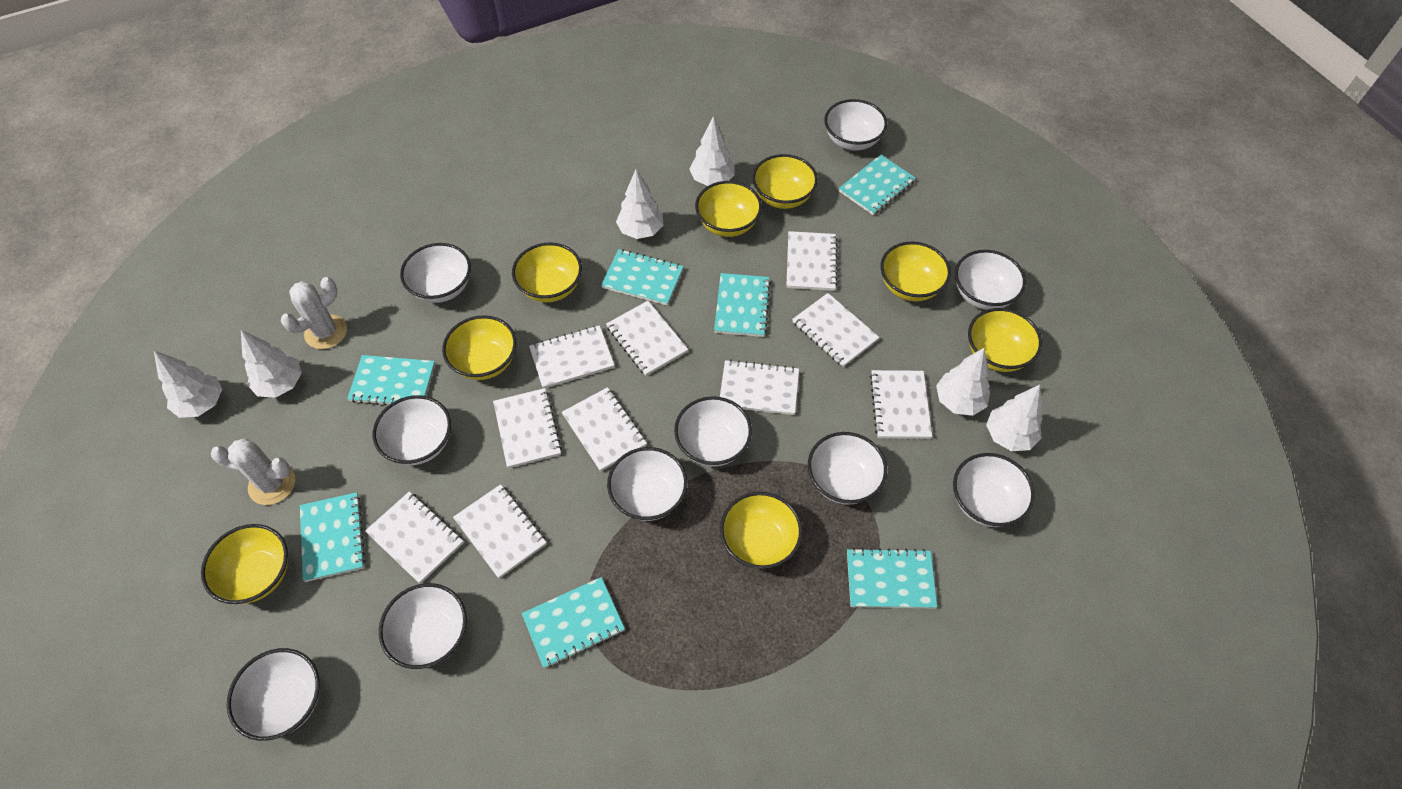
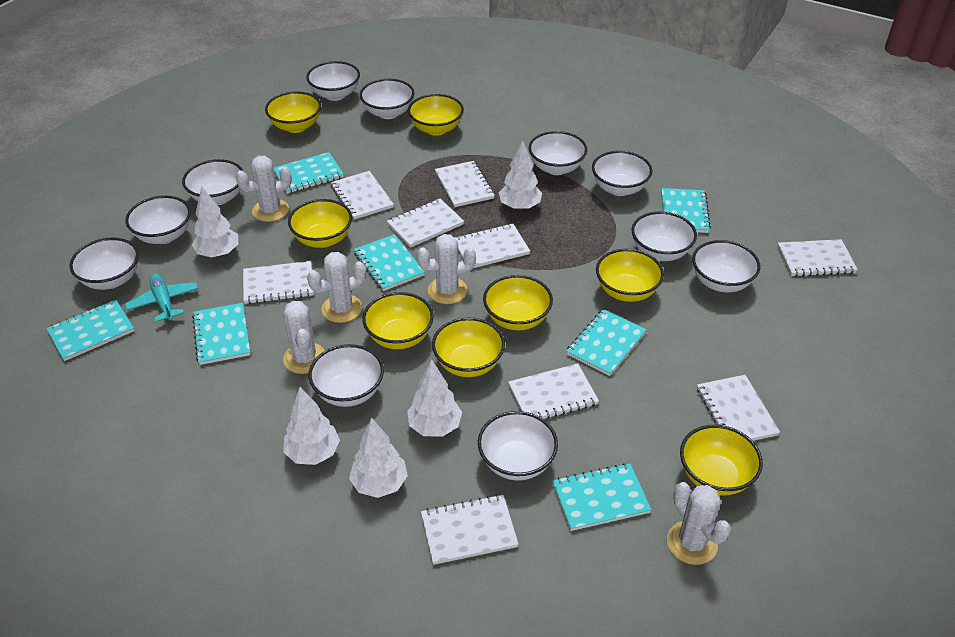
turquoise plane: none = 0 -> [125,274,199,322] = 1
white bowl: [227,648,320,741] [373,395,451,465] [379,583,467,669] [400,243,471,303] [607,447,687,521] [674,396,752,467] [808,432,887,505] [824,99,887,151] [953,453,1035,527] [955,250,1026,310] = 10 -> [69,238,139,290] [125,196,191,244] [182,159,243,205] [306,61,360,101] [308,344,384,407] [360,79,414,119] [478,411,558,481] [529,131,587,175] [592,151,652,196] [631,211,697,261] [692,240,760,292] = 11
white cactus: [211,438,295,505] [281,277,347,349] = 2 -> [236,156,292,222] [283,301,325,374] [307,252,366,323] [417,234,476,304] [667,482,731,565] = 5
white notebook: [365,492,463,584] [453,484,547,579] [493,388,562,468] [529,325,614,388] [562,387,647,472] [606,301,688,376] [720,360,799,415] [786,231,838,291] [792,293,879,367] [870,370,932,439] = 10 -> [243,261,314,304] [330,171,394,220] [387,198,464,248] [421,494,519,565] [435,161,495,207] [455,224,530,268] [508,364,599,419] [697,375,780,441] [777,239,858,277] = 9
white tree: [154,350,222,418] [241,330,302,398] [616,169,663,239] [689,116,735,186] [936,348,990,416] [986,385,1043,451] = 6 -> [192,186,238,258] [283,387,340,465] [349,418,408,498] [407,360,462,437] [499,140,542,210] = 5

